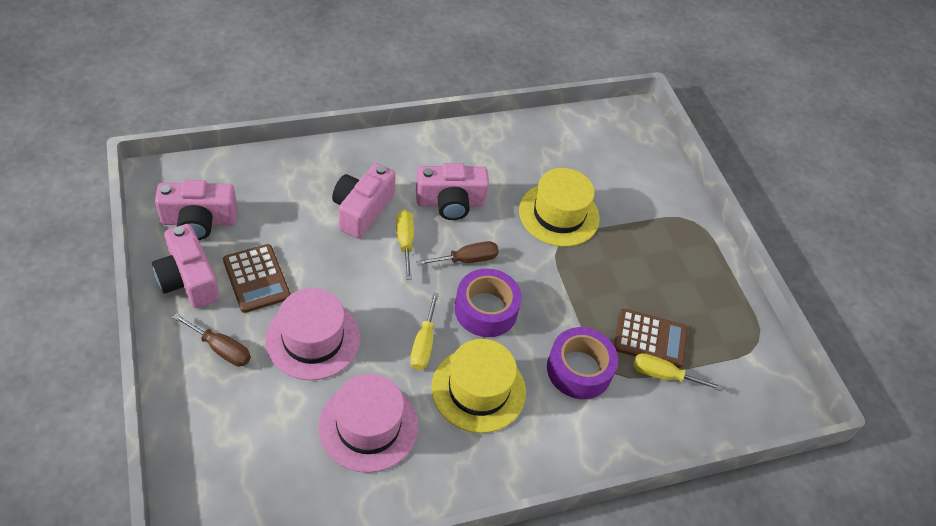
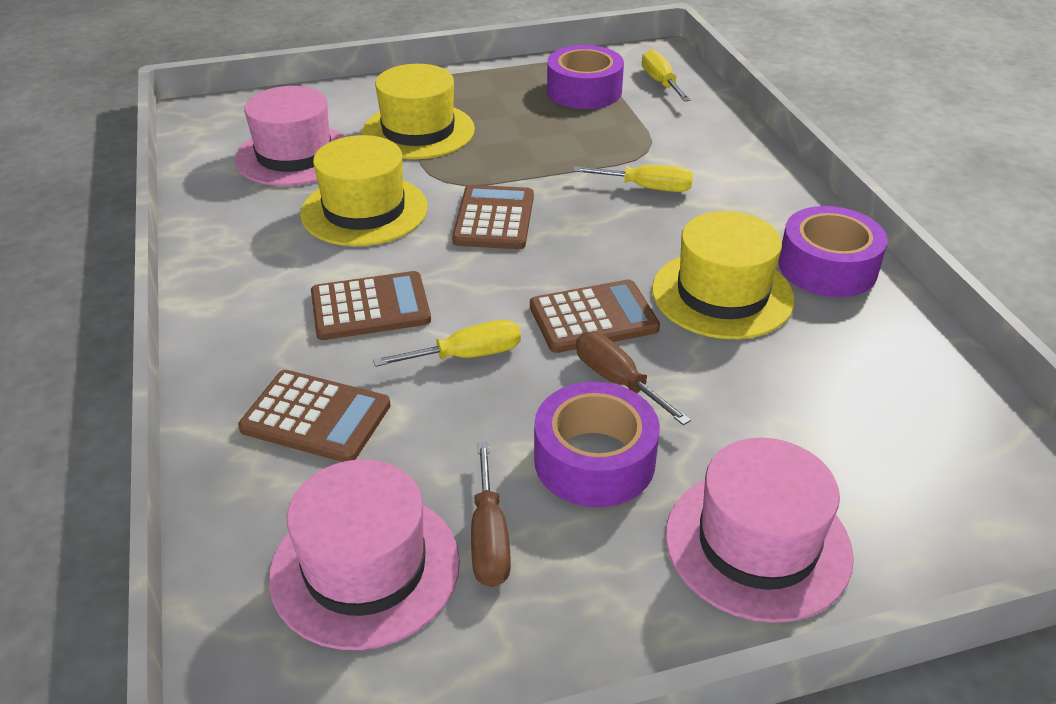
brown calculator: [223,244,291,313] [614,309,688,368] = 2 -> [238,370,391,462] [311,271,431,340] [452,185,534,249] [530,280,660,353] = 4
pink camera: [152,224,220,308] [155,180,237,240] [332,163,396,239] [416,163,489,220] = 4 -> none = 0
pink hat: [265,288,360,380] [318,374,418,473] = 2 -> [235,86,346,186] [269,459,460,650] [666,438,854,623] = 3
purple tape: [455,268,522,337] [547,327,618,399] = 2 -> [534,382,660,507] [547,45,624,109] [778,206,887,297] = 3
yellow hat: [431,339,526,433] [519,168,600,247] = 2 -> [300,135,428,246] [362,64,475,159] [652,211,795,339] = 3

